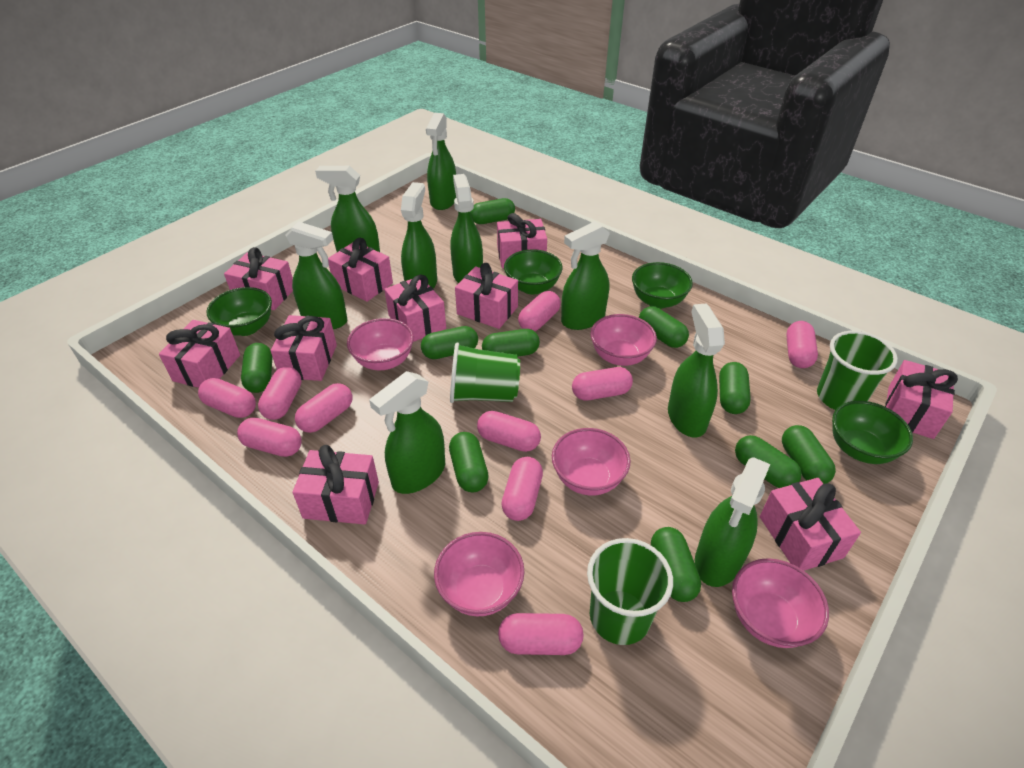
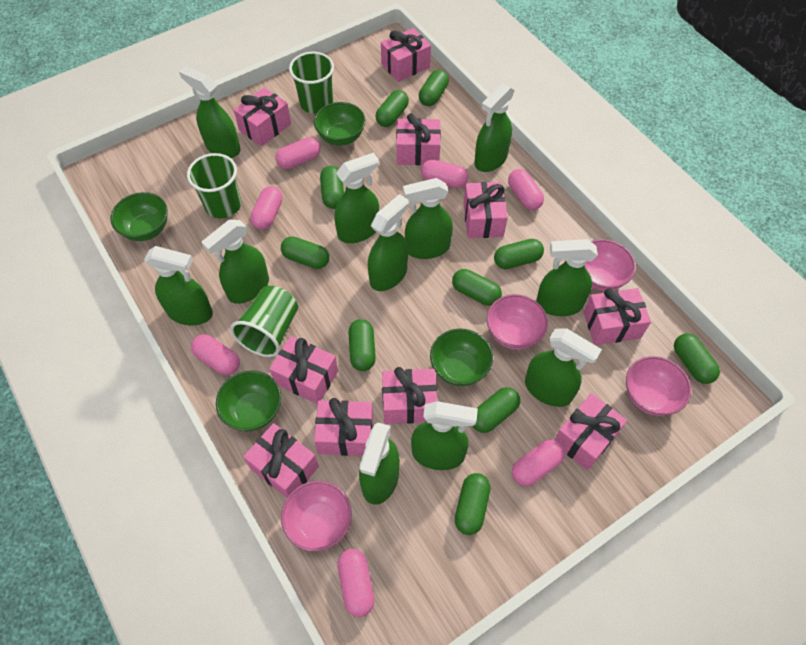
green spray bottle: [285,221,347,329] [315,166,380,252] [369,371,445,494] [401,182,437,288] [426,113,456,210] [450,174,483,283] [561,221,610,330] [668,304,725,438] [695,457,770,587] = 9 -> [144,246,213,325] [179,66,240,158] [202,220,269,304] [335,152,379,243] [359,423,400,505] [368,194,409,291] [403,178,453,259] [411,401,478,470] [474,84,515,172] [525,329,602,407] [536,239,598,316] = 11
pink bowl: [347,318,414,370] [434,532,524,617] [552,428,631,496] [590,314,657,366] [732,558,829,648] = 5 -> [281,481,352,552] [487,294,548,350] [585,239,636,291] [626,356,691,416] = 4
pink capsule: [198,378,256,418] [237,418,302,457] [258,367,302,420] [295,383,353,433] [477,411,541,452] [498,613,584,655] [501,457,543,521] [518,291,561,331] [572,367,633,400] [786,321,818,368] = 10 -> [191,334,240,375] [250,186,283,230] [276,137,320,169] [337,549,374,617] [421,160,468,188] [508,169,544,210] [512,440,565,486] = 7

